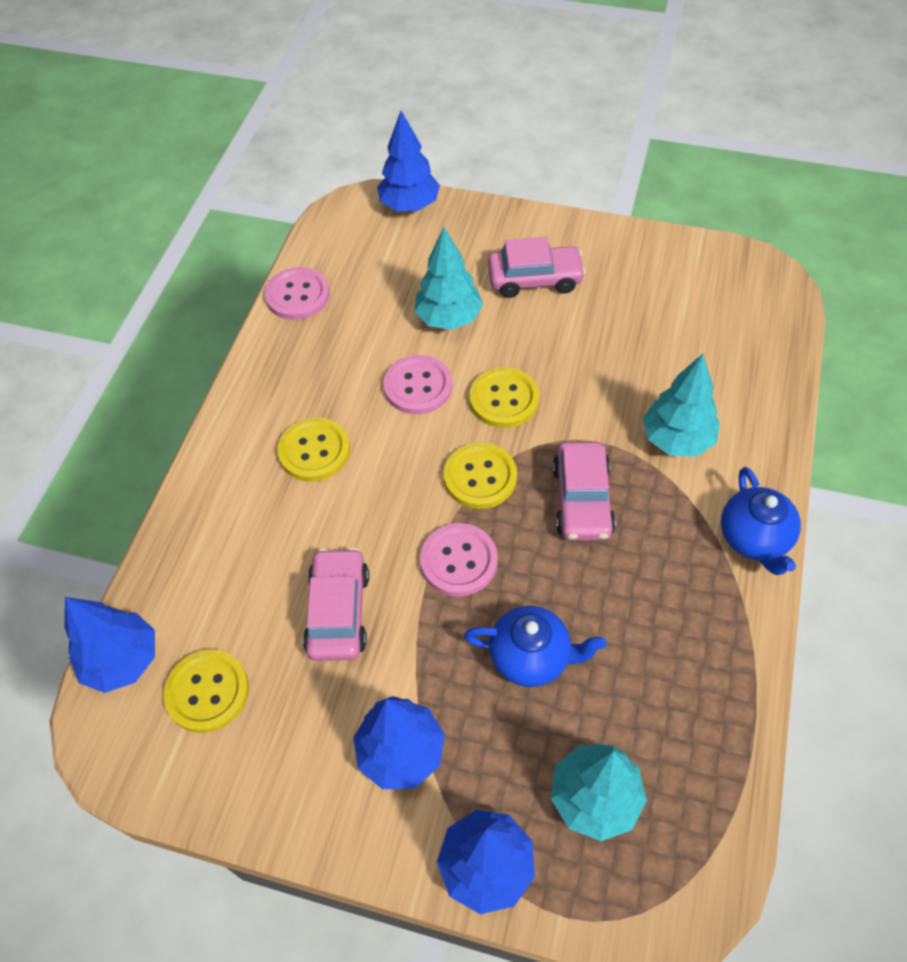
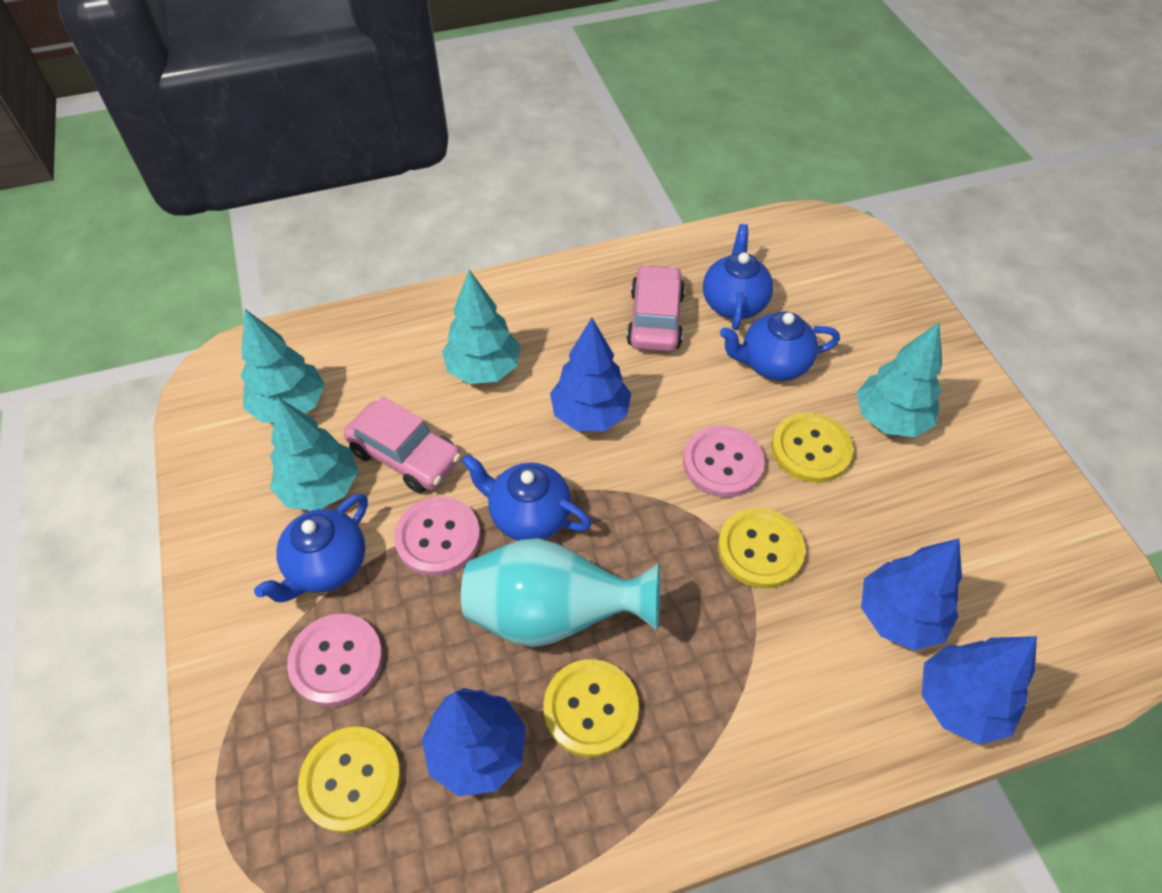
blue teapot: [464,606,606,687] [721,467,801,575] = 2 -> [254,494,368,602] [461,454,592,541] [703,224,773,330] [720,311,840,381] = 4
pink car: [303,548,369,661] [488,237,586,298] [553,442,616,541] = 3 -> [344,397,461,493] [626,264,685,352] = 2
turquoise tree: [414,227,483,330] [551,743,647,841] [643,354,720,457] = 3 -> [241,309,325,423] [270,397,358,510] [442,270,520,384] [856,323,942,437] = 4
turquoise vase: none = 0 -> [461,538,660,647] = 1

